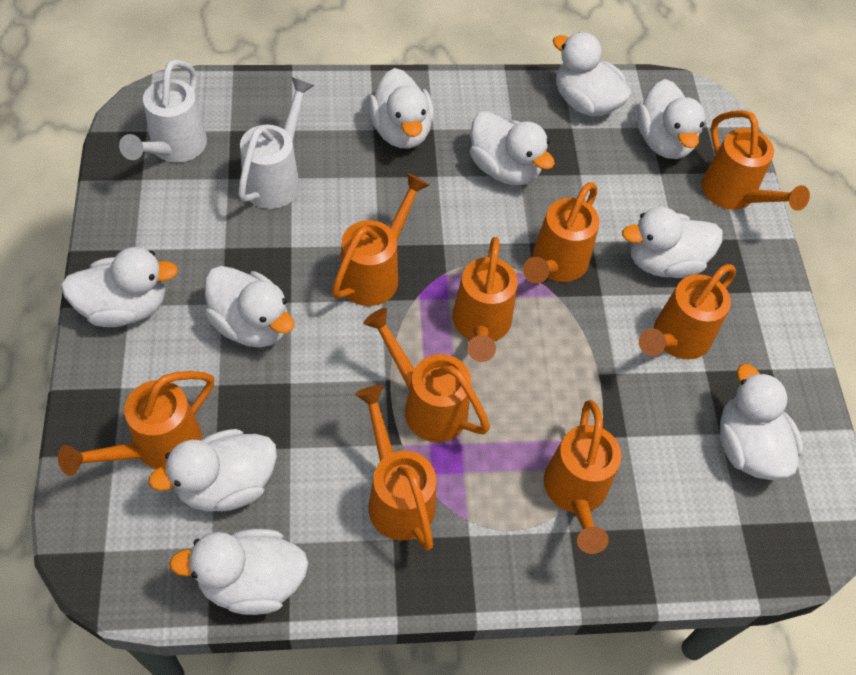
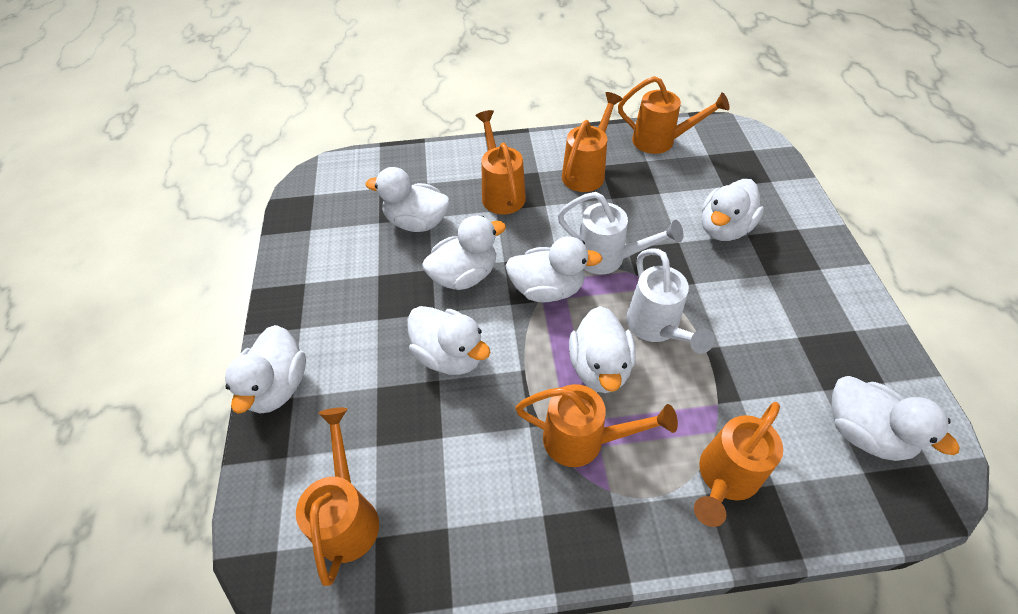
orange watering can: [58,371,214,476] [332,173,430,306] [355,385,436,551] [363,308,490,442] [452,237,518,362] [523,182,600,284] [544,400,621,554] [639,264,736,359] [702,110,810,211] = 9 -> [296,407,379,586] [475,110,526,214] [515,384,678,467] [562,92,623,192] [618,76,729,154] [694,402,783,527] = 6
white duck: [61,247,178,327] [148,429,277,512] [169,529,309,615] [205,266,295,348] [368,68,434,149] [470,111,555,185] [553,32,631,117] [622,207,723,278] [637,79,705,159] [720,364,803,480] = 10 -> [225,325,306,414] [365,167,450,232] [407,306,491,375] [422,216,506,290] [505,236,602,302] [569,306,636,393] [702,179,764,241] [831,376,960,461] = 8

